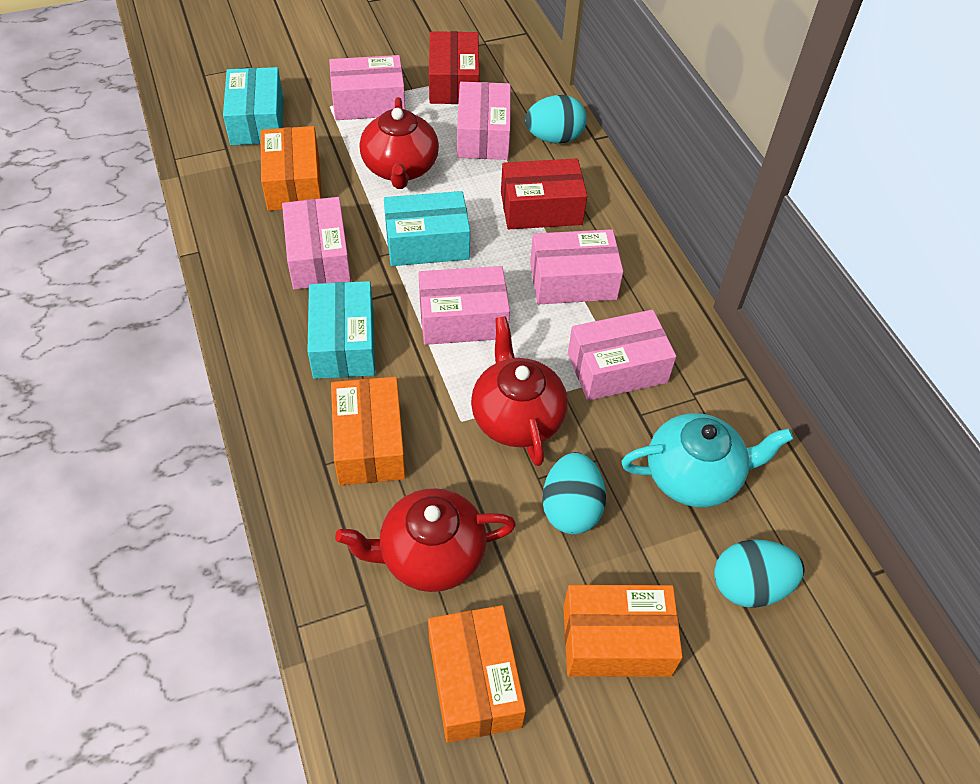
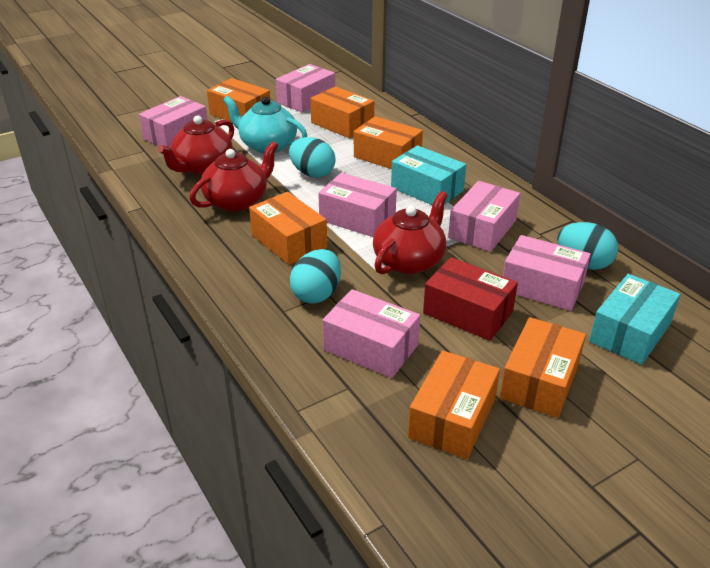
orange box: [260,126,322,211] [331,377,406,485] [428,605,526,743] [563,585,683,677] = 4 -> [207,78,271,122] [249,192,327,265] [310,86,374,138] [354,116,423,169] [408,350,500,459] [500,317,586,418] = 6
red box: [429,31,479,104] [501,159,587,229] = 2 -> [423,257,518,341] = 1
turquoise box: [223,67,283,145] [307,281,375,379] [384,191,470,266] = 3 -> [391,145,466,205] [589,274,680,365] = 2

